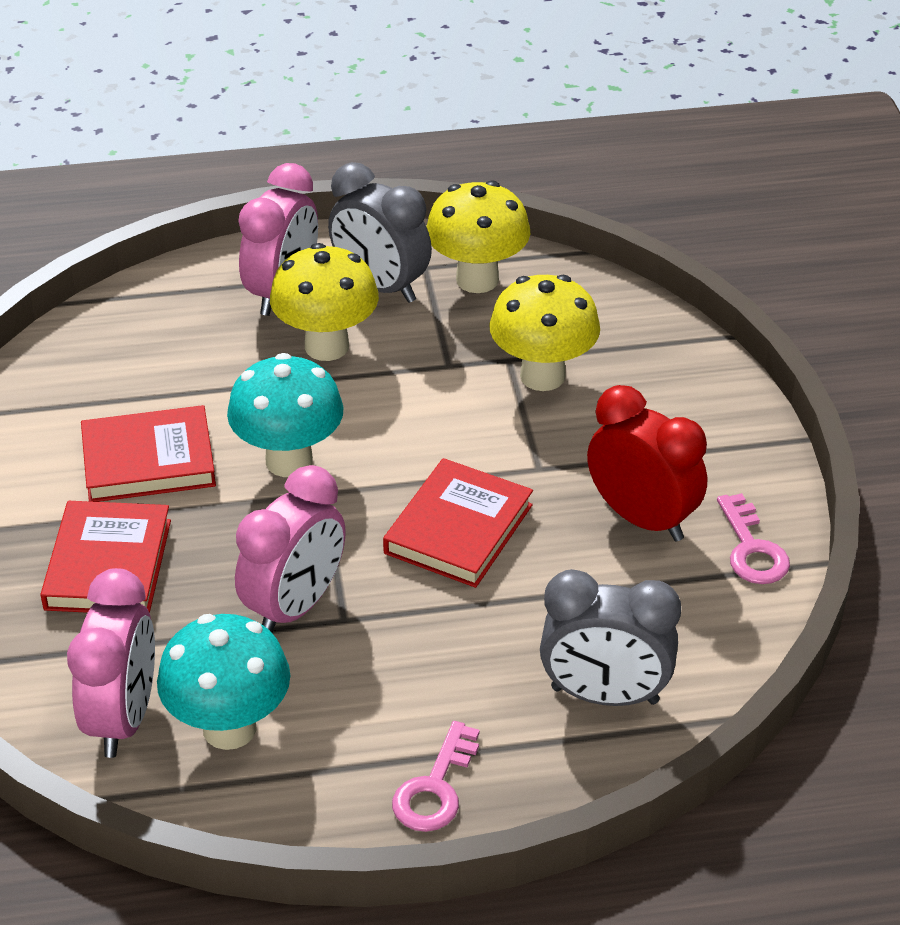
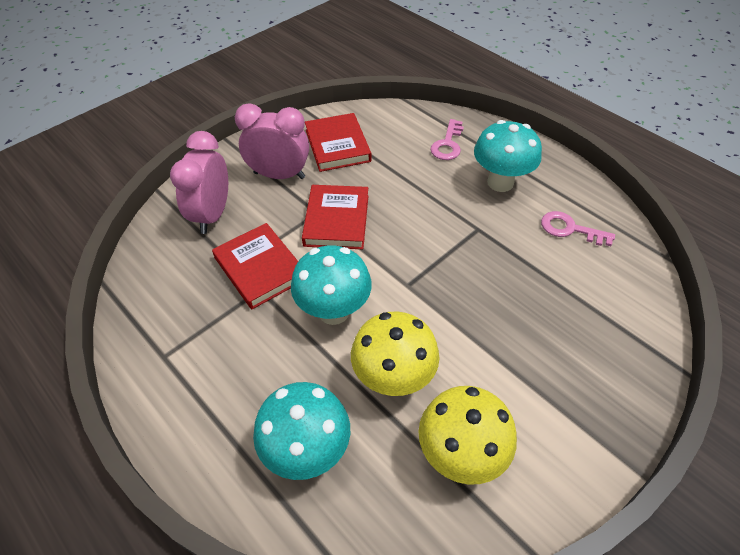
grey clock: [328,162,432,303] [540,569,681,706] = 2 -> none = 0
pink clock: [67,568,155,758] [235,465,346,633] [238,163,318,316] = 3 -> [170,131,228,234] [235,103,309,179] = 2
red clock: [587,385,707,541] = 1 -> none = 0
turquoise mushroom: [157,614,290,750] [227,353,344,477] = 2 -> [253,382,350,480] [291,245,372,325] [474,120,542,192] = 3
yellow mushroom: [270,243,379,361] [426,180,530,293] [489,275,600,391] = 3 -> [351,312,440,396] [418,386,517,485] = 2

